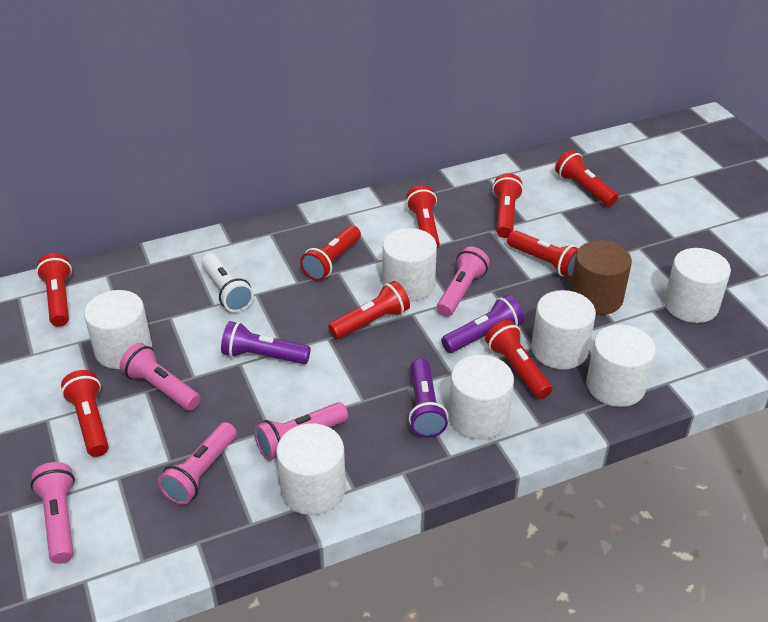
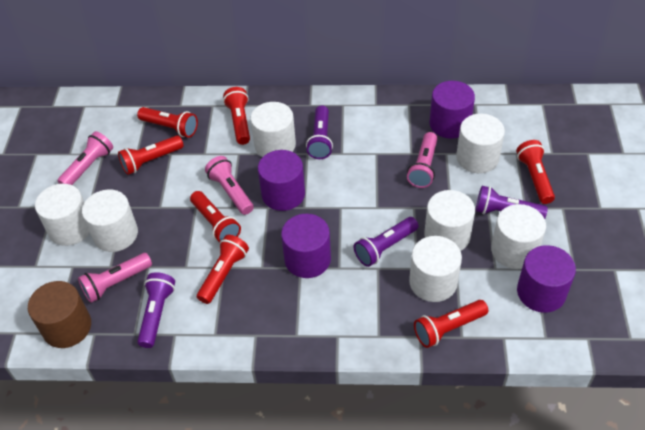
pink flashlight: [31,462,75,564] [120,343,201,411] [158,422,237,505] [254,402,348,460] [437,247,490,317] = 5 -> [58,131,113,185] [78,253,152,303] [205,156,254,215] [407,132,438,188] = 4
purple cylinder: none = 0 -> [258,150,305,211] [281,214,331,278] [429,81,475,139] [517,245,576,313] = 4
purple flashlight: [221,321,311,364] [409,359,448,438] [441,295,524,353] = 3 -> [137,272,175,348] [306,106,333,159] [354,217,418,267] [476,186,548,219] = 4
red flashlight: [36,253,72,327] [61,370,109,457] [300,225,361,281] [328,281,410,339] [406,185,440,249] [485,320,552,399] [492,173,523,238] [507,230,579,278] [555,150,618,206] = 9 -> [118,135,184,175] [137,107,198,138] [190,191,241,243] [197,235,249,304] [223,87,250,145] [414,300,488,348] [516,140,555,204] = 7
white flashlight: [202,253,254,312] = 1 -> none = 0

